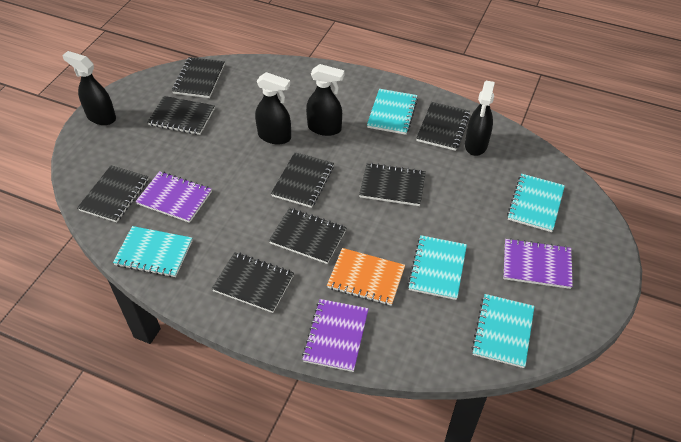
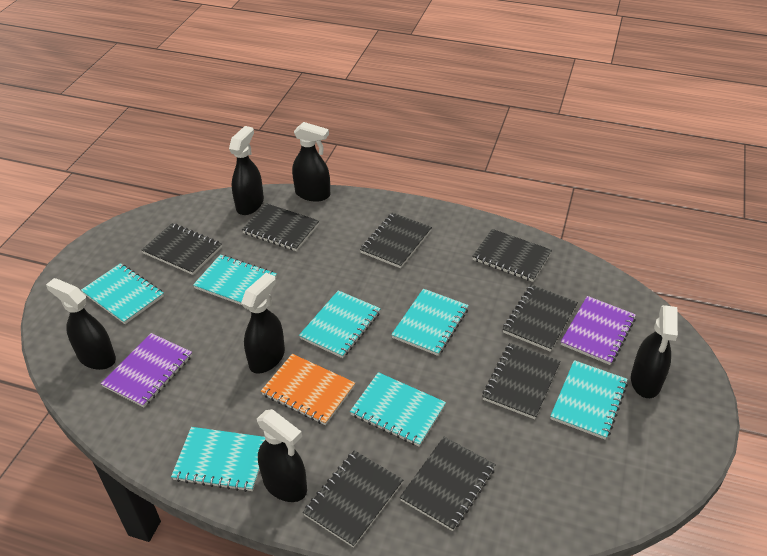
black spray bottle: [62,51,116,125] [255,72,291,145] [306,64,345,136] [465,81,495,156] = 4 -> [46,278,116,370] [229,126,264,215] [241,273,285,373] [257,409,307,502] [292,122,330,202] [631,305,678,398] = 6
purple notebook: [135,171,212,223] [302,299,369,372] [503,238,573,289] = 3 -> [101,333,192,407] [561,296,636,365] = 2
turquoise notebook: [113,226,192,277] [367,89,418,135] [408,235,467,300] [472,294,535,368] [507,174,565,232] = 5 -> [81,263,164,324] [171,427,266,492] [193,254,277,305] [299,290,381,358] [350,372,446,447] [391,289,469,356] [550,360,628,440] = 7

